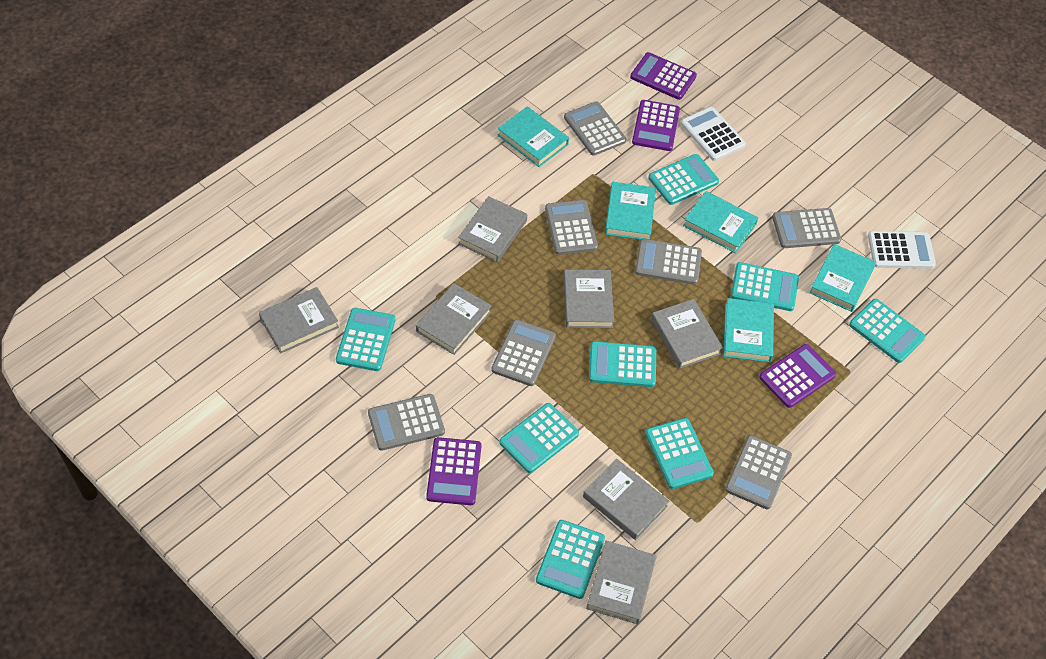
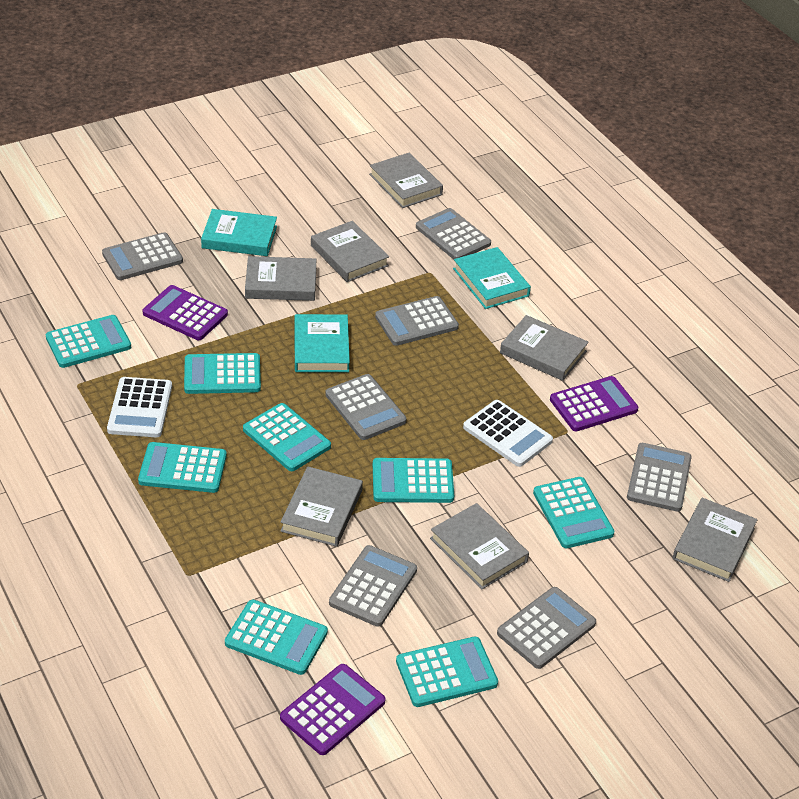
purple calculator: [426,437,482,505] [630,52,697,100] [632,100,680,151] [759,344,836,408] = 4 -> [142,285,228,340] [280,664,386,755] [550,376,638,431] = 3
turquoise book: [498,106,569,167] [605,182,656,240] [683,191,758,253] [723,298,774,362] [809,244,876,312] = 5 -> [201,209,277,256] [295,314,350,372] [453,247,531,309] = 3

